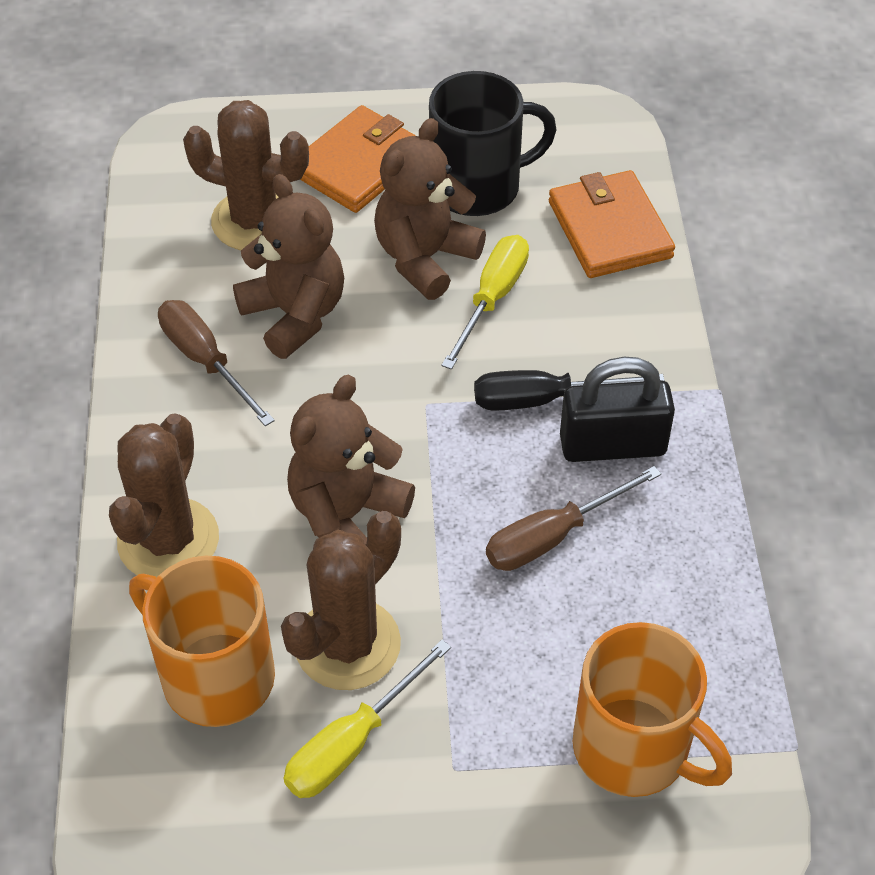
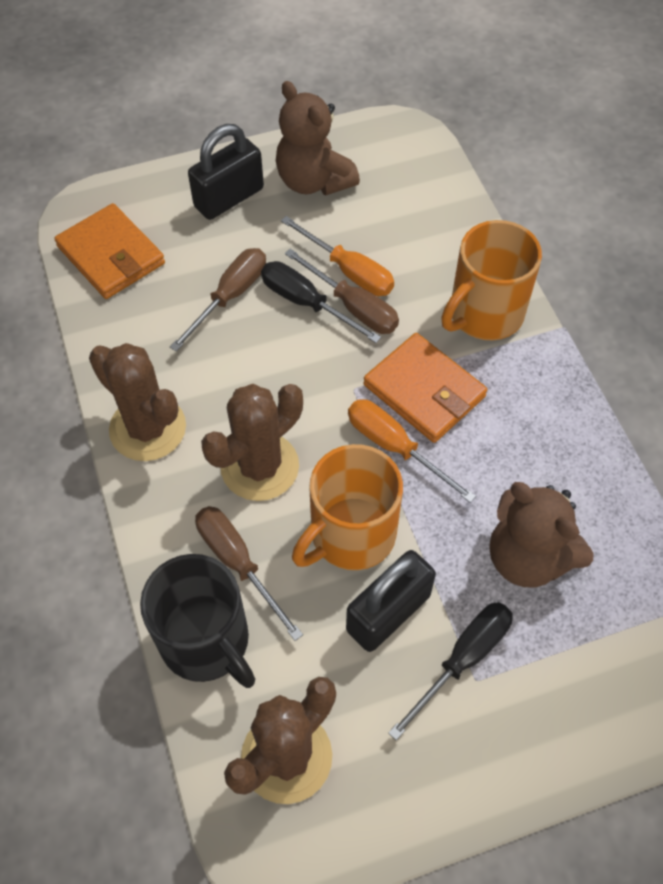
black padlock: [560,357,675,462] = 1 -> [188,124,264,220] [346,550,436,652] = 2
black screwdriver: [474,370,665,411] = 1 -> [261,261,381,343] [388,602,513,740] = 2
brown screwdriver: [158,300,275,426] [486,466,661,571] = 2 -> [170,248,266,352] [195,506,303,641] [285,249,399,334] = 3
brown teddy bear: [233,174,344,359] [287,375,415,545] [374,118,486,300] = 3 -> [276,81,360,196] [490,482,594,588] = 2
orange screwdriver: none = 0 -> [281,216,394,296] [348,399,476,503] = 2
yellow screwdriver: [284,640,451,798] [441,235,529,370] = 2 -> none = 0

